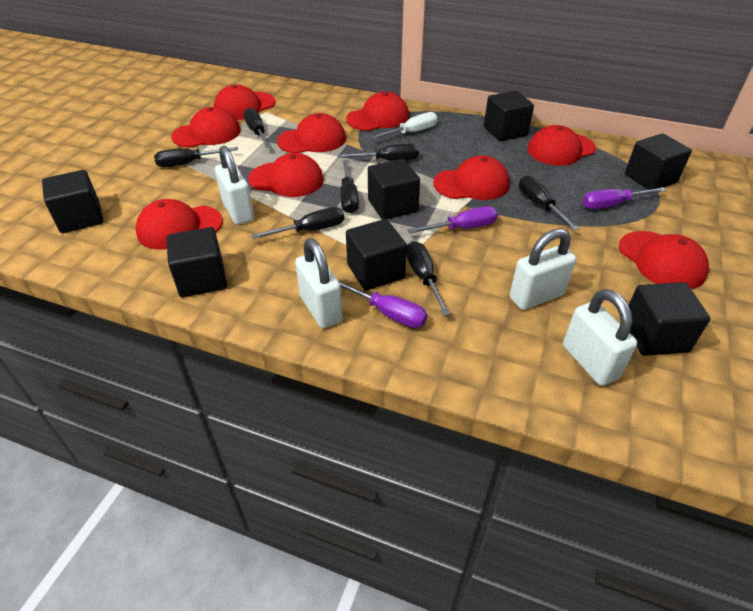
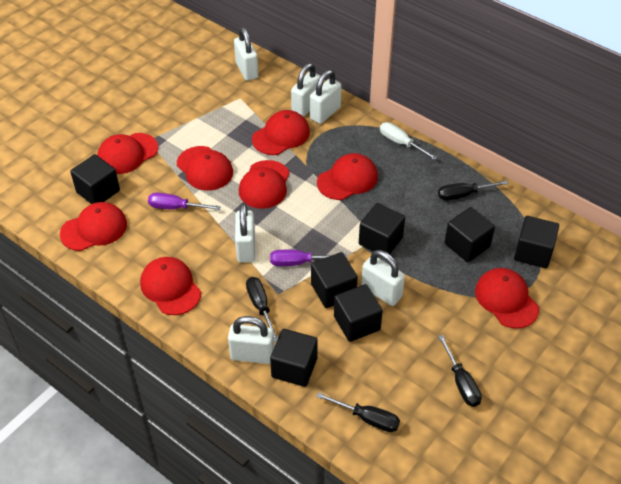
black screwdriver: [154,147,238,167] [244,108,271,148] [251,207,344,239] [338,144,419,161] [340,160,359,213] [406,241,450,316] [519,176,579,230] = 7 -> [246,277,278,342] [316,392,400,432] [438,180,509,201] [438,335,482,407] = 4
purple screwdriver: [338,280,427,328] [408,206,498,234] [583,187,667,209] = 3 -> [148,193,221,210] [270,250,347,266] = 2
red cap: [135,199,222,250] [171,107,241,148] [214,85,276,120] [248,153,324,197] [277,113,346,153] [346,92,409,131] [433,155,510,200] [527,125,596,166] [619,231,709,289] = 9 -> [60,202,127,251] [97,133,158,174] [140,257,201,315] [177,146,233,191] [239,160,290,209] [252,110,310,155] [317,153,378,200] [475,268,539,329] = 8
white padlock: [215,146,254,225] [295,238,343,328] [510,228,576,310] [563,289,637,386] = 4 -> [228,316,275,364] [234,27,259,81] [235,203,255,263] [291,63,320,117] [310,70,341,124] [361,250,405,306] = 6

